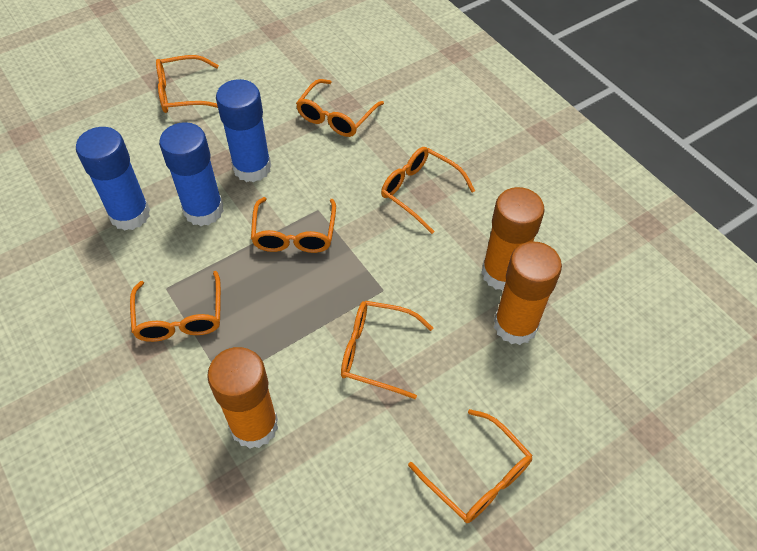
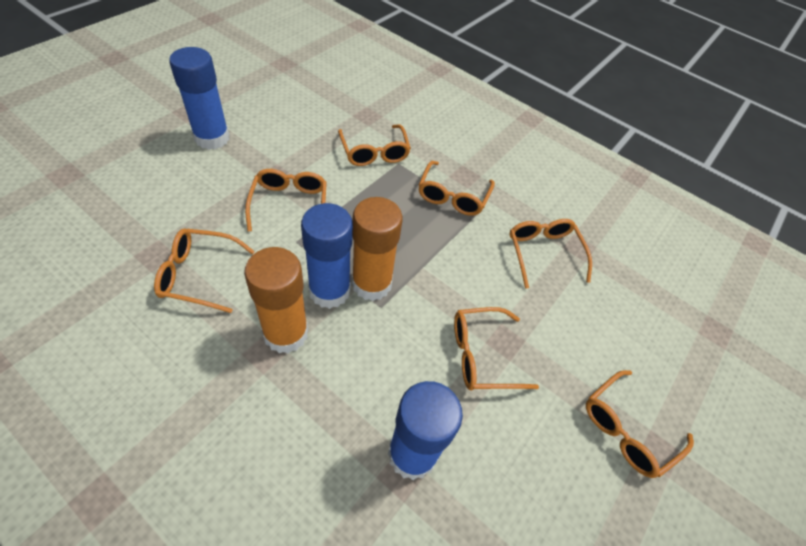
orange glue stick: [207,347,278,449] [481,187,545,290] [494,242,562,345] = 3 -> [244,247,308,353] [352,197,403,301] = 2

